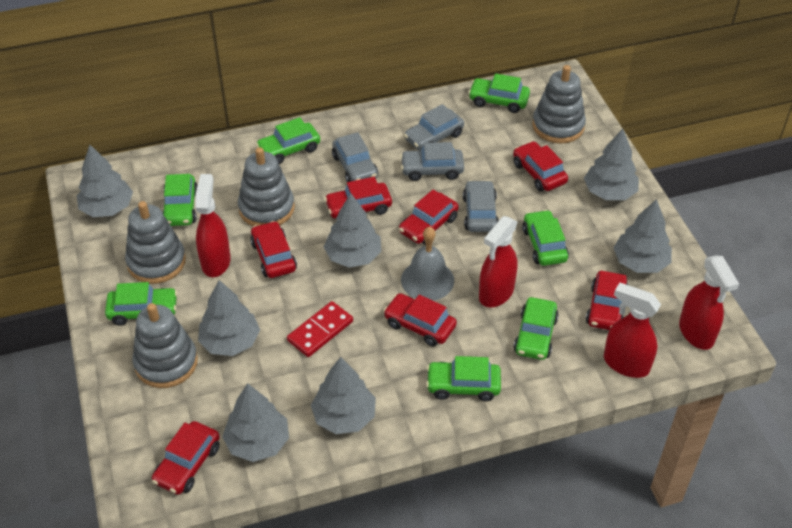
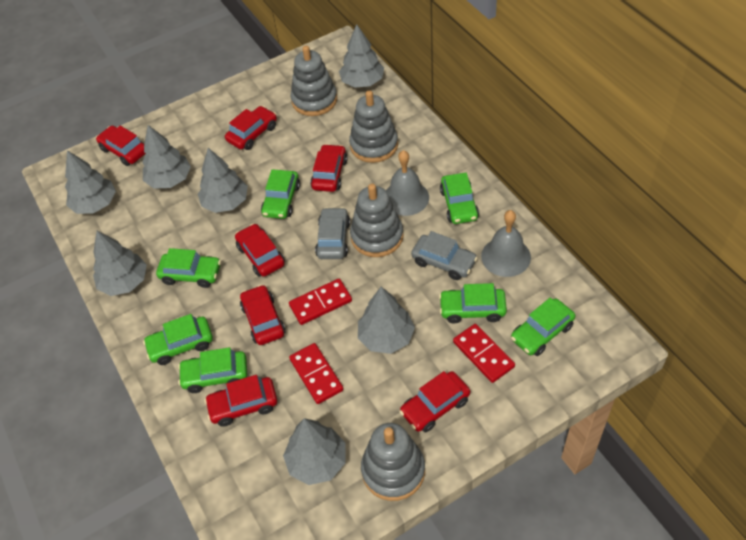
grey bell: [401,227,454,301] = 1 -> [386,150,429,216] [481,210,531,277] = 2
grey car: [332,132,378,182] [400,142,464,181] [404,104,464,151] [463,180,499,232] = 4 -> [315,207,350,259] [411,231,477,280] = 2
red domino: [287,301,353,357] = 1 -> [289,279,352,325] [289,343,344,404] [453,324,515,383] = 3
red spray bottle: [195,174,231,277] [479,216,517,308] [604,283,661,378] [679,255,739,350] = 4 -> none = 0

